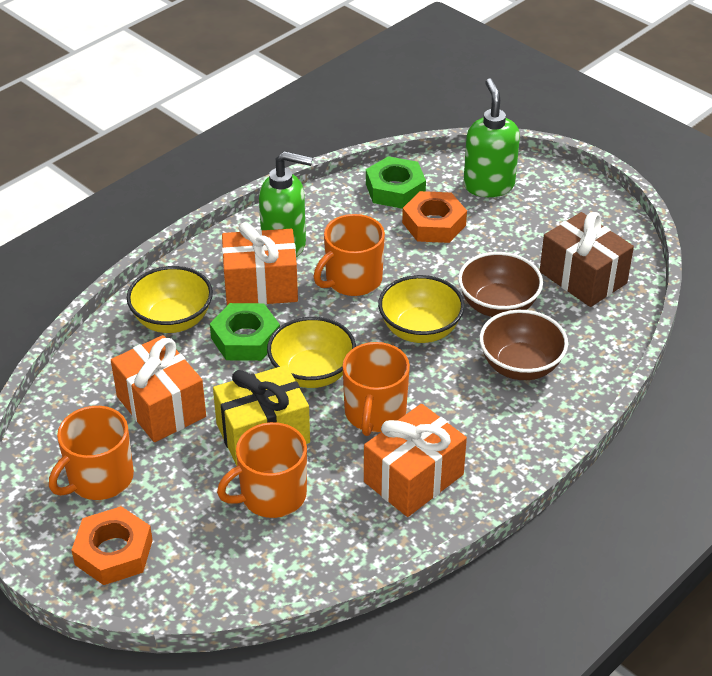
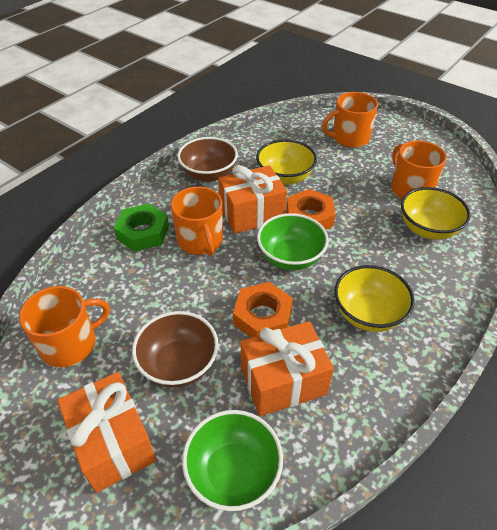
brown gift: [540,212,634,307] = 1 -> none = 0
green bowl: none = 0 -> [182,410,283,511] [257,213,329,270] = 2
green nut: [210,303,280,361] [366,156,426,209] = 2 -> [114,203,169,252] = 1
green soap dispenser: [259,151,313,258] [463,78,520,197] = 2 -> none = 0
yellow gift: [213,365,310,466] = 1 -> none = 0

